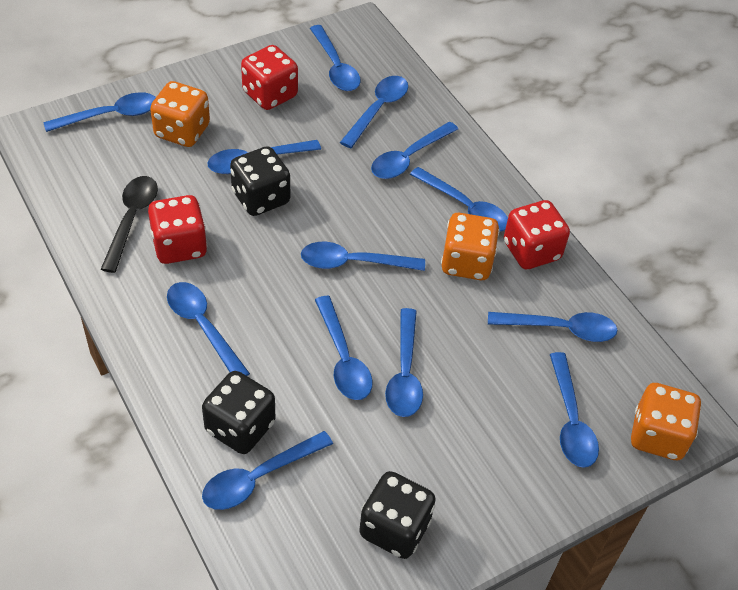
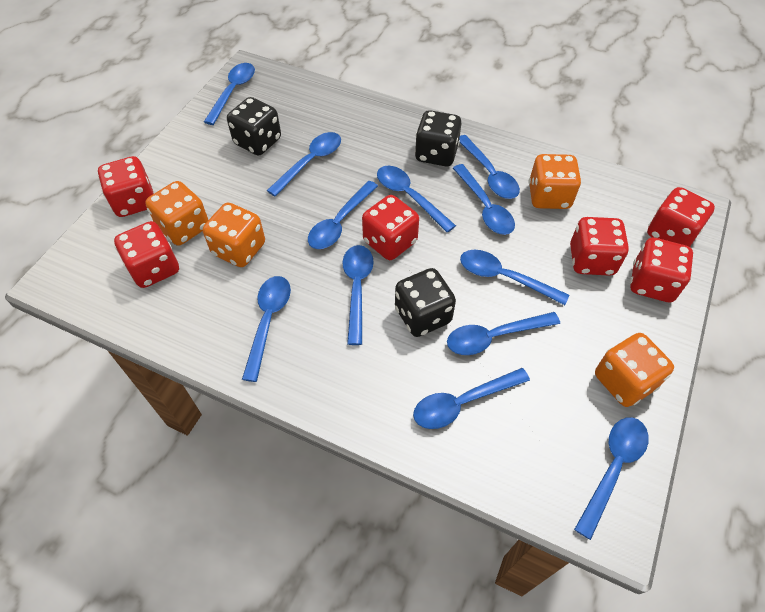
black spoon: [101,176,158,273] = 1 -> none = 0
blue spoon: [43,92,156,132] [167,282,250,376] [202,431,333,510] [208,140,321,174] [301,242,425,271] [310,25,360,91] [315,296,373,400] [340,76,408,148] [371,122,458,179] [385,308,423,417] [410,167,508,232] [488,312,617,342] [550,352,599,468] = 13 -> [204,63,255,125] [242,276,291,382] [267,132,341,197] [308,181,378,249] [342,245,374,345] [377,166,456,233] [413,368,530,429] [447,312,560,355] [453,164,515,235] [459,135,520,199] [460,250,569,305] [574,417,649,540] = 12
orange dice: [150,81,210,147] [441,213,500,280] [631,383,702,460] = 3 -> [145,181,208,246] [203,203,265,267] [529,154,581,209] [595,333,674,407] = 4
red dice: [148,195,207,264] [241,45,298,110] [504,200,570,269] = 3 -> [98,156,154,217] [114,221,179,288] [362,195,419,260] [570,217,629,276] [630,238,693,302] [647,187,715,247] = 6

